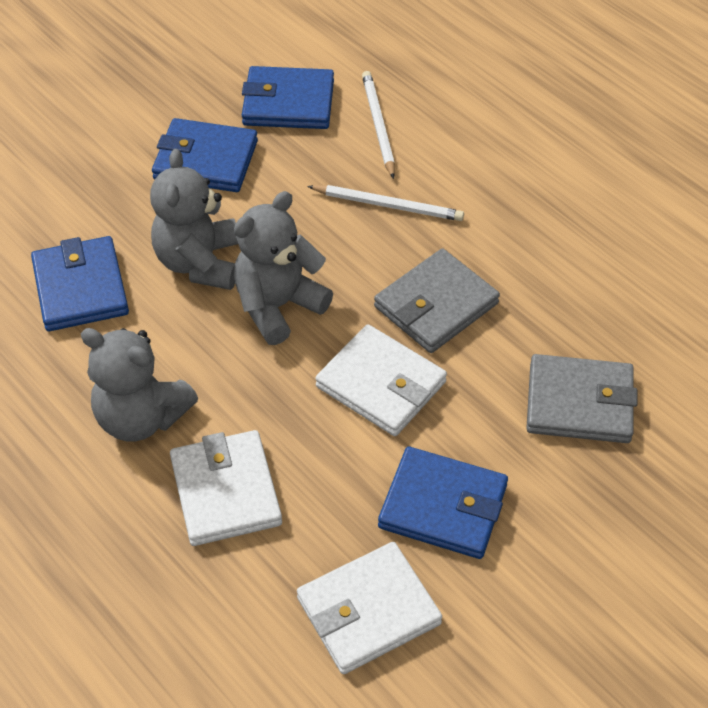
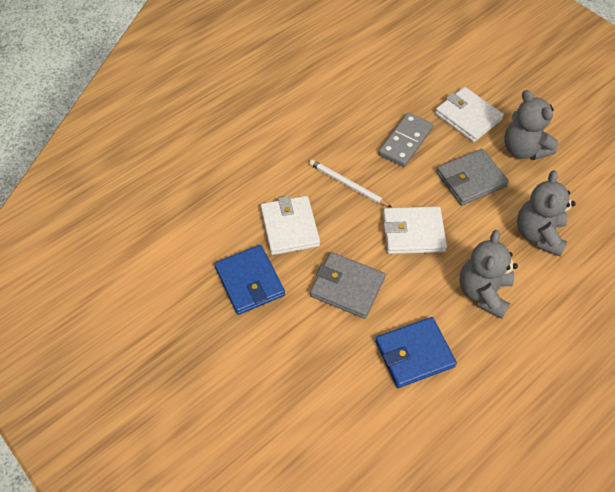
blue wallet: [31,236,129,331] [152,118,258,192] [242,66,334,129] [378,447,508,559] = 4 -> [215,245,285,315] [375,317,457,388] = 2
grey domino: none = 0 -> [378,112,433,167] = 1
white pencil: [307,185,464,221] [362,71,395,179] = 2 -> [309,160,391,207] = 1

